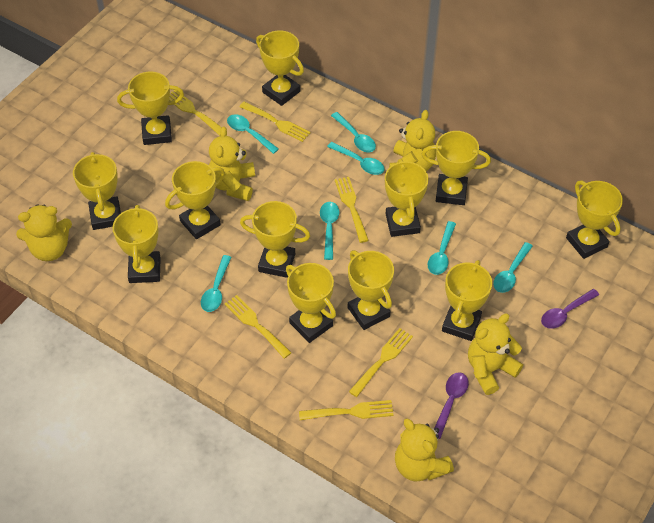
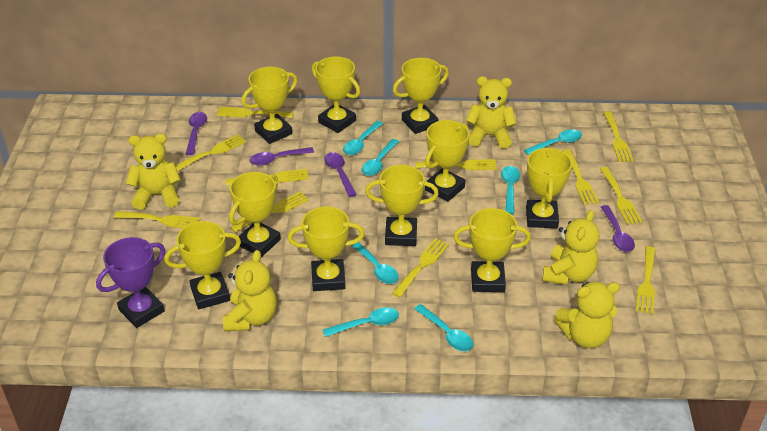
purple spoon: [434,372,469,439] [541,289,599,328] = 2 -> [186,112,207,155] [249,147,314,166] [325,152,357,197] [601,205,635,252] = 4
purple trophy: none = 0 -> [96,237,165,328] = 1
yellow fork: [169,90,222,136] [224,295,291,359] [240,102,311,142] [299,400,394,420] [335,177,369,243] [349,328,413,397] = 6 -> [114,211,201,228] [175,134,246,171] [217,107,294,118] [226,169,309,186] [230,191,309,232] [392,238,449,297] [416,159,497,170] [563,149,599,205] [600,167,642,224] [604,111,634,162] [636,246,655,314] = 11
yellow trophy: [73,152,121,230] [112,205,161,283] [117,72,184,145] [165,161,225,239] [240,201,310,278] [256,30,304,106] [286,263,336,343] [348,250,394,330] [385,159,429,237] [421,131,491,205] [442,260,492,341] [566,180,623,259] = 12 -> [164,221,241,309] [229,172,281,257] [241,67,297,144] [288,207,365,291] [312,56,360,133] [365,165,439,246] [393,58,449,134] [425,120,469,202] [453,208,531,292] [526,147,572,228] = 10

